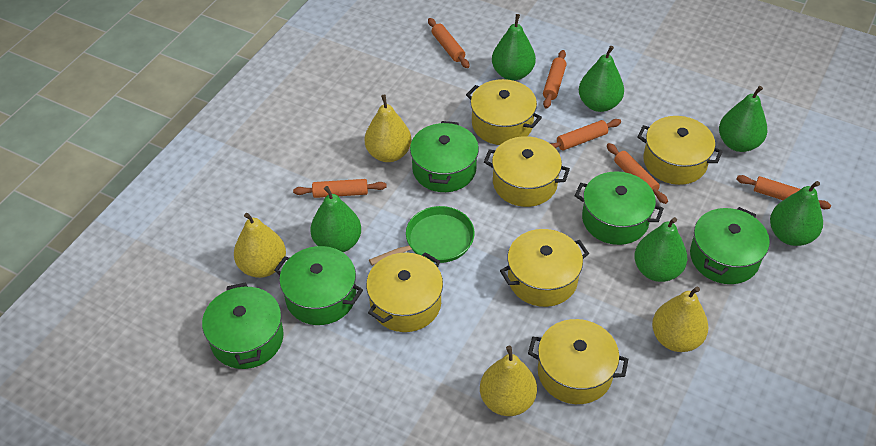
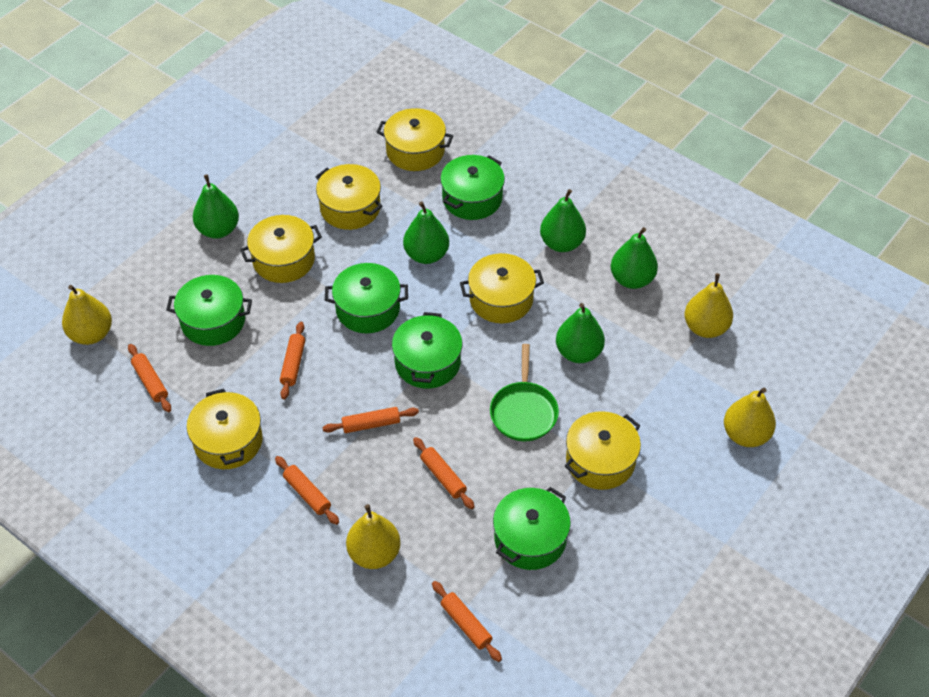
green pear: [310,186,361,252] [492,14,536,81] [579,46,624,112] [634,217,687,282] [719,86,768,152] [770,181,823,246] = 6 -> [193,174,239,239] [403,201,449,264] [540,189,586,252] [556,303,605,363] [611,227,658,289] = 5

